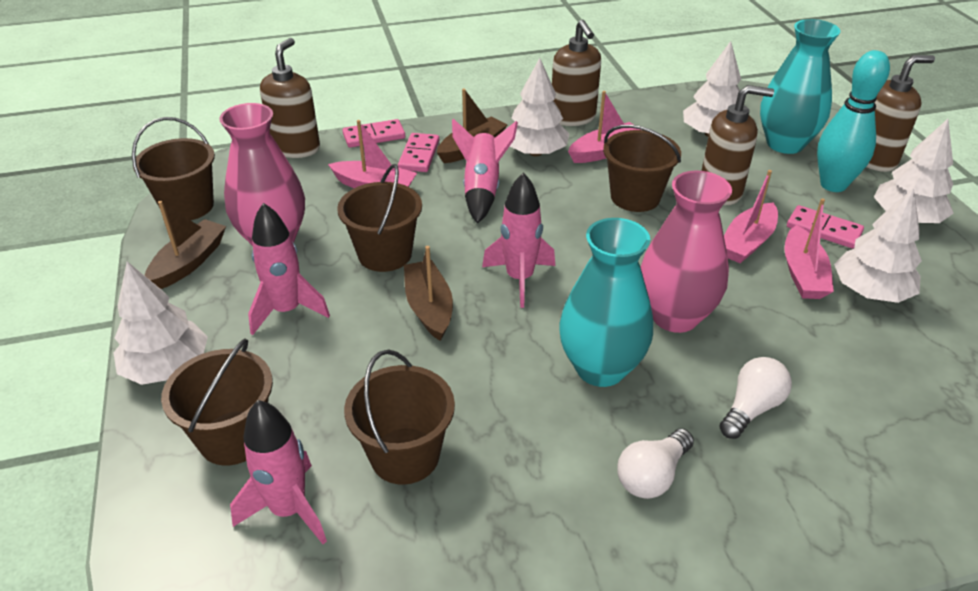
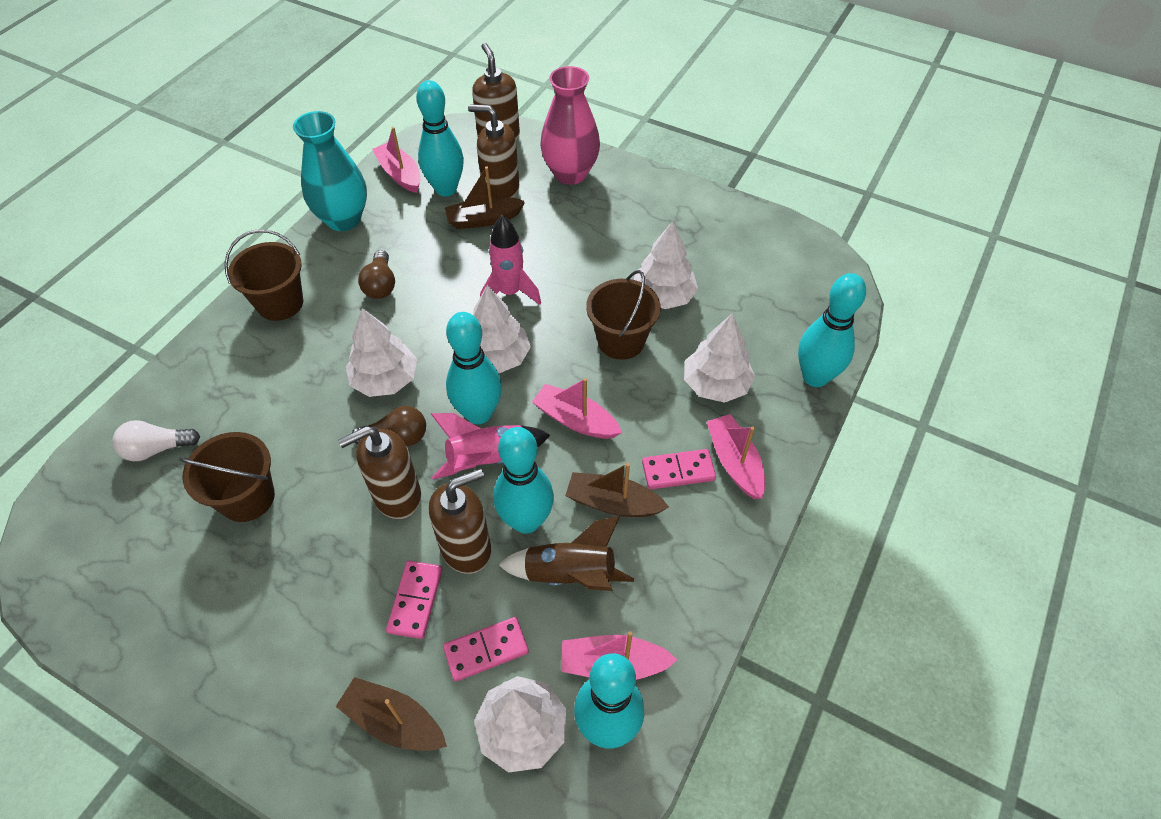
brown bucket: [132,117,215,220] [161,339,273,466] [337,164,422,272] [344,349,455,485] [603,125,681,212] = 5 -> [179,432,275,522] [224,229,303,321] [586,270,661,360] = 3
brown light bulb: none = 0 -> [352,406,426,446] [358,250,395,299] = 2
brown rocket: none = 0 -> [499,516,634,591] = 1
pink rocket: [230,400,327,544] [248,203,330,335] [452,119,518,224] [482,172,555,308] = 4 -> [431,413,550,480] [480,215,541,305] = 2
pink vase: [219,103,305,246] [641,171,732,333] = 2 -> [540,66,600,185] = 1
turquoise bowling pin: [817,50,890,192] = 1 -> [416,80,464,196] [446,312,502,424] [493,427,554,534] [574,653,644,748] [798,273,866,387] = 5
turquoise vase: [559,218,653,387] [760,19,840,154] = 2 -> [293,111,367,231] = 1
white light bulb: [617,429,694,499] [719,357,792,439] = 2 -> [112,420,200,461] = 1

